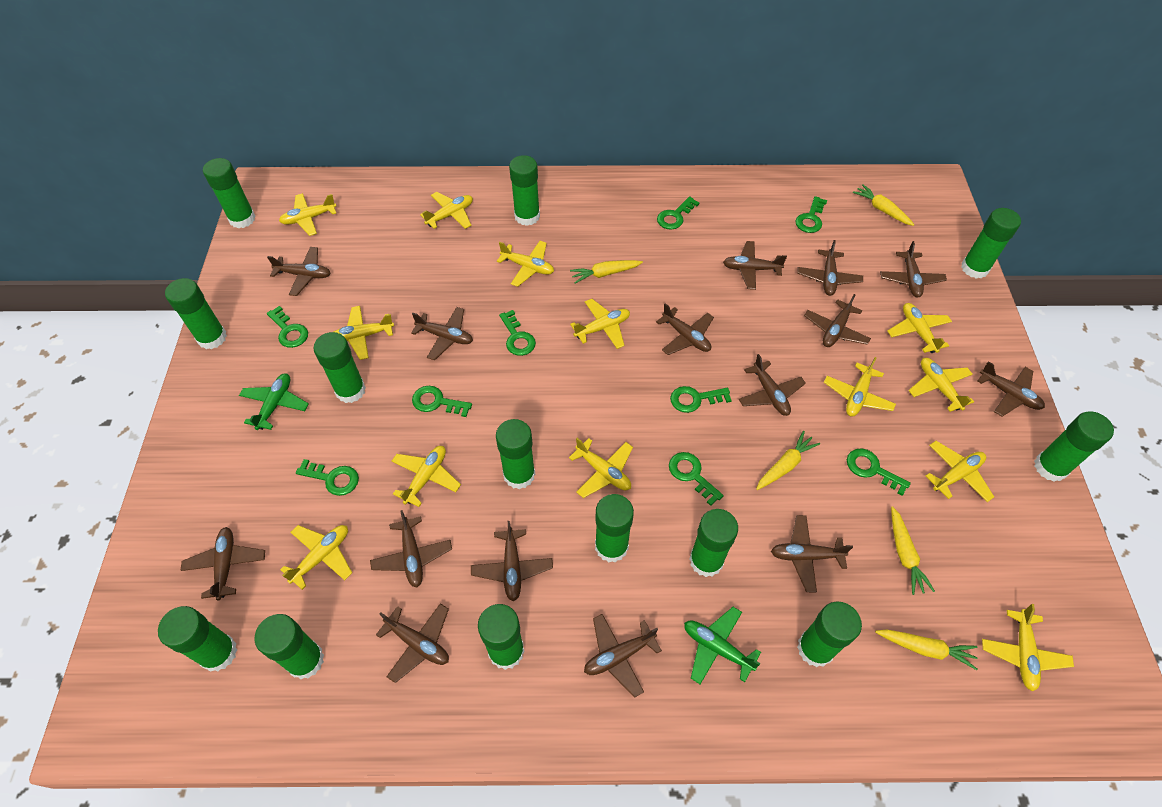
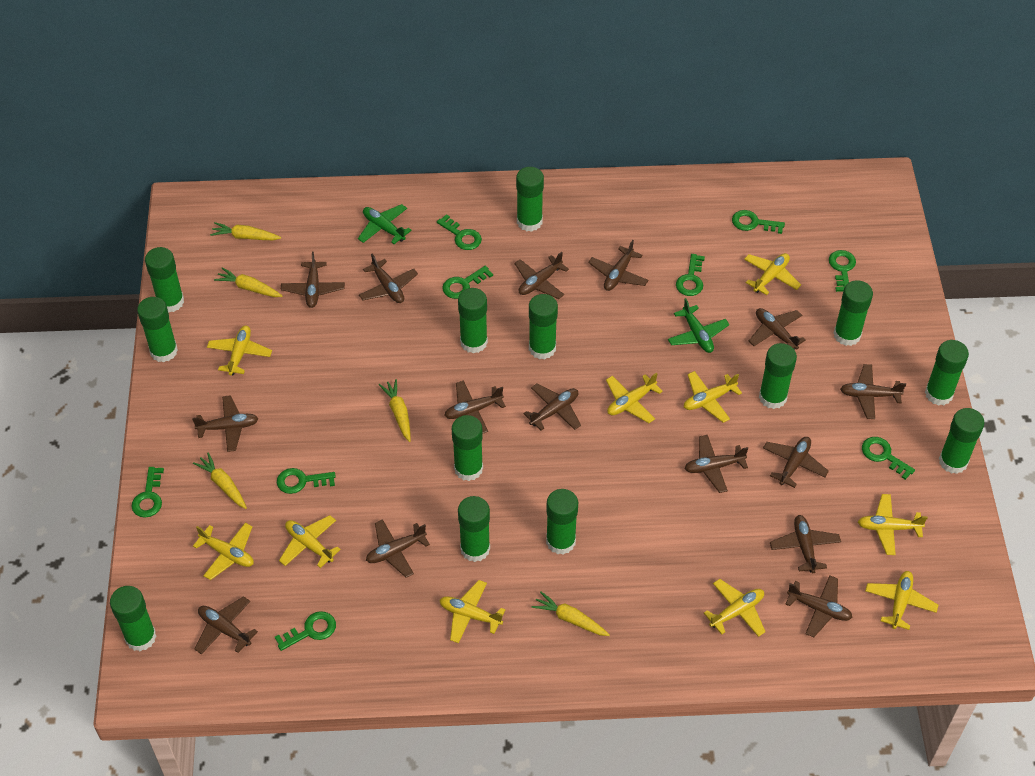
yellow plane: [279,193,336,236] [280,525,352,590] [334,306,394,360] [392,446,461,507] [420,192,473,229] [497,241,554,287] [569,438,633,498] [570,299,630,349] [824,357,896,417] [888,303,952,353] [908,358,974,412] [926,441,994,502] [982,604,1074,691] = 13 -> [193,523,254,580] [207,325,272,375] [279,515,341,568] [440,580,505,643] [606,373,663,423] [684,371,742,423] [704,579,766,637] [744,253,801,295] [858,494,928,555] [865,571,938,630] = 10

